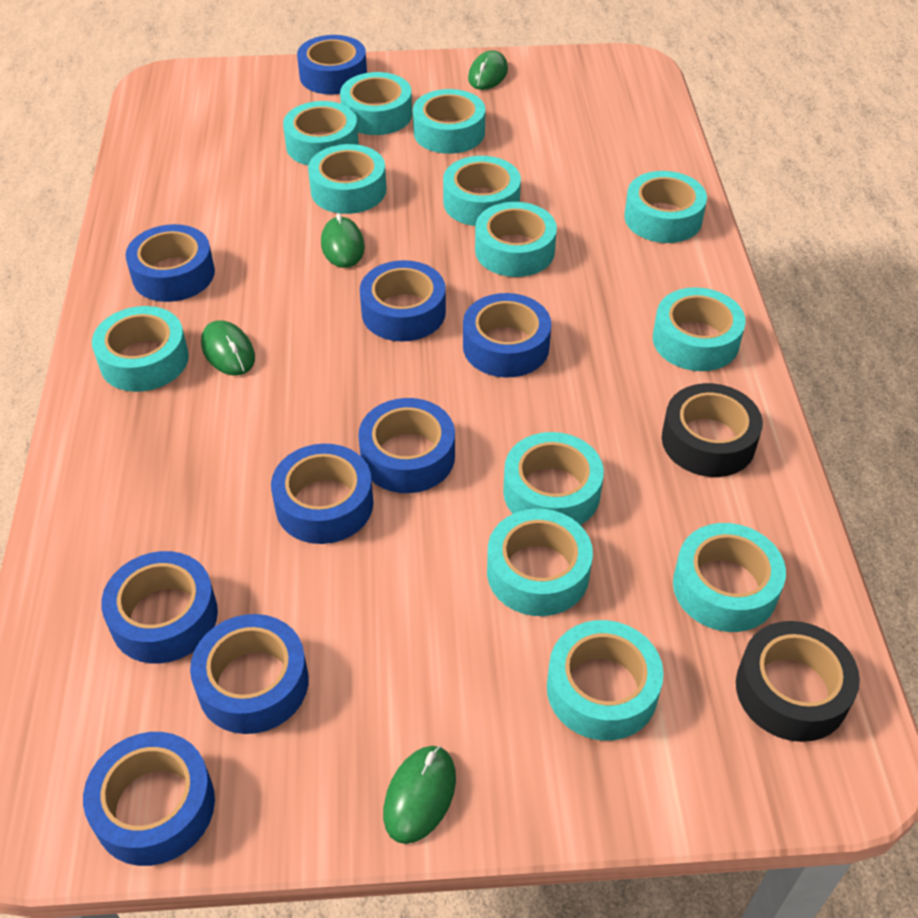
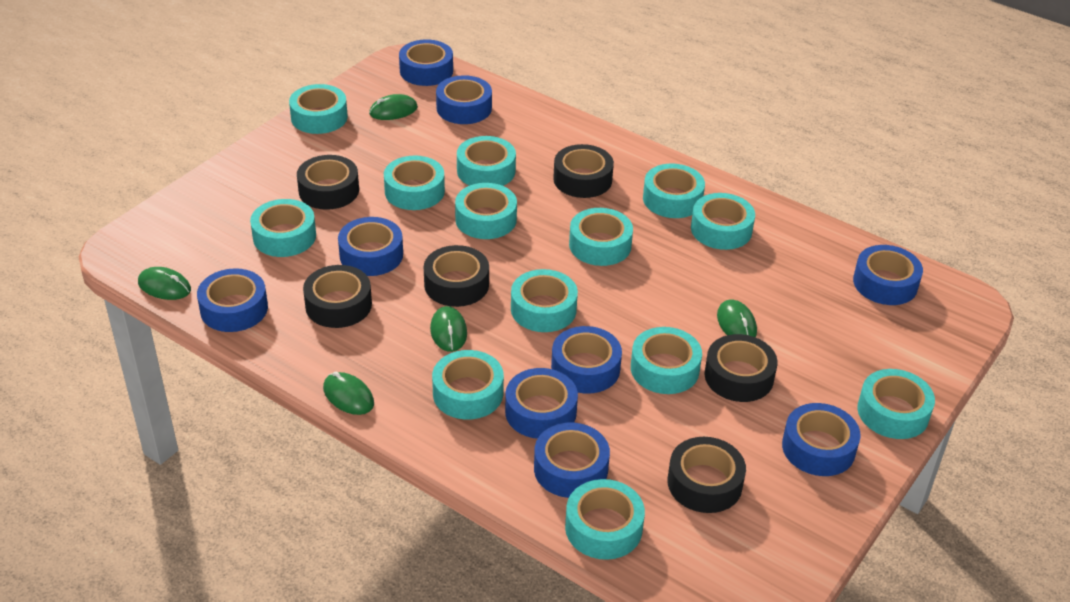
black tape: [662,383,763,477] [736,621,860,742] = 2 -> [297,155,359,210] [303,265,372,328] [424,245,489,307] [553,144,614,198] [668,437,746,513] [704,334,778,402] = 6
green mouse: [201,320,255,376] [321,214,365,268] [383,746,456,844] [468,50,508,90] = 4 -> [138,267,191,300] [323,372,374,415] [369,94,418,120] [430,306,467,352] [717,300,757,337] = 5

